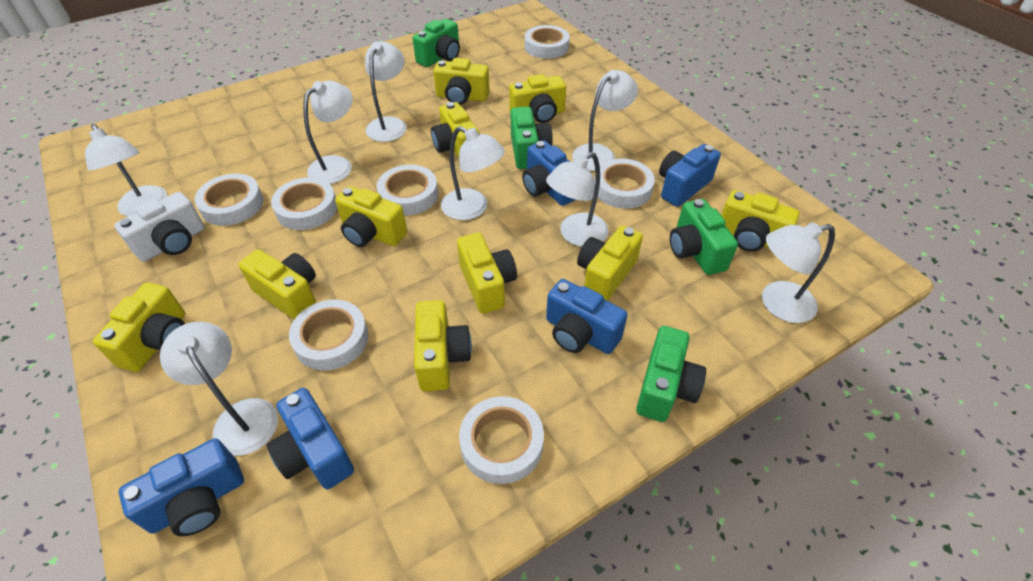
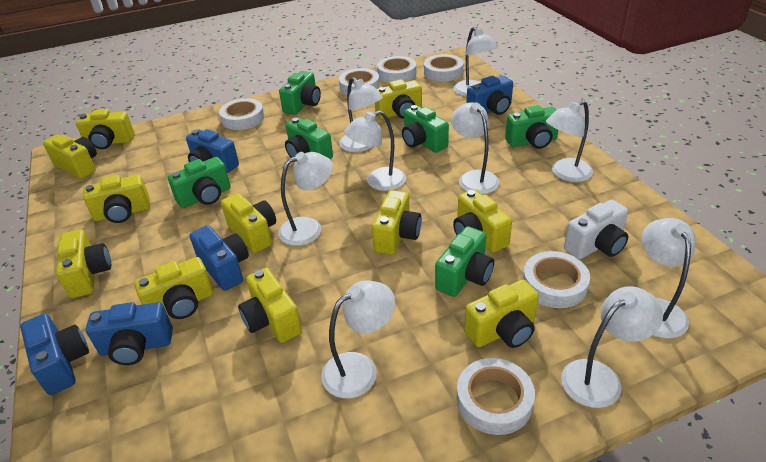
green camera: [412,19,460,67] [511,107,553,169] [636,326,706,422] [670,199,738,275] = 4 -> [168,157,231,208] [279,71,321,115] [285,118,333,159] [402,105,449,153] [435,226,494,297] [505,105,558,149] = 6
white lamp: [85,124,167,216] [160,322,278,456] [303,81,353,184] [365,42,407,142] [441,126,505,220] [546,152,609,247] [572,70,638,171] [762,222,835,323] = 8 -> [278,152,333,246] [321,280,395,398] [339,77,383,152] [344,110,406,191] [451,102,499,194] [453,27,498,96] [546,100,593,182] [561,286,663,408] [642,218,696,338] = 9
white tape: [194,174,263,226] [271,177,337,230] [289,300,368,371] [377,165,438,216] [459,396,544,484] [525,25,570,59] [594,158,655,209] = 7 -> [219,98,264,130] [339,68,380,95] [377,56,416,82] [424,54,463,81] [457,358,535,435] [523,251,590,308] = 6
yellow camera: [93,283,185,372] [239,249,316,319] [335,186,407,247] [414,300,472,391] [431,102,480,158] [433,58,490,105] [457,233,517,314] [509,74,566,123] [577,225,643,301] [721,190,800,252] = 10 -> [43,135,97,179] [56,230,111,298] [76,109,135,149] [83,175,150,223] [134,257,213,319] [221,193,276,253] [238,268,302,343] [372,190,422,255] [375,79,422,119] [453,189,512,253] [464,280,539,348] = 11

